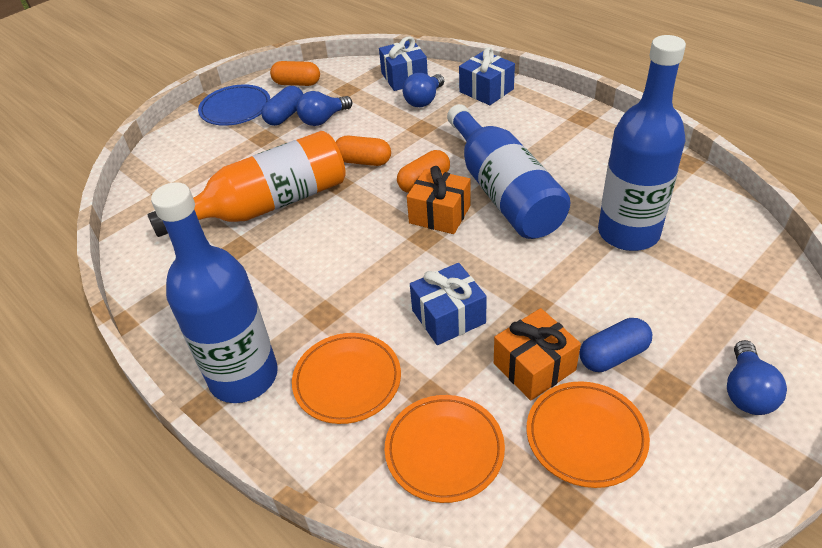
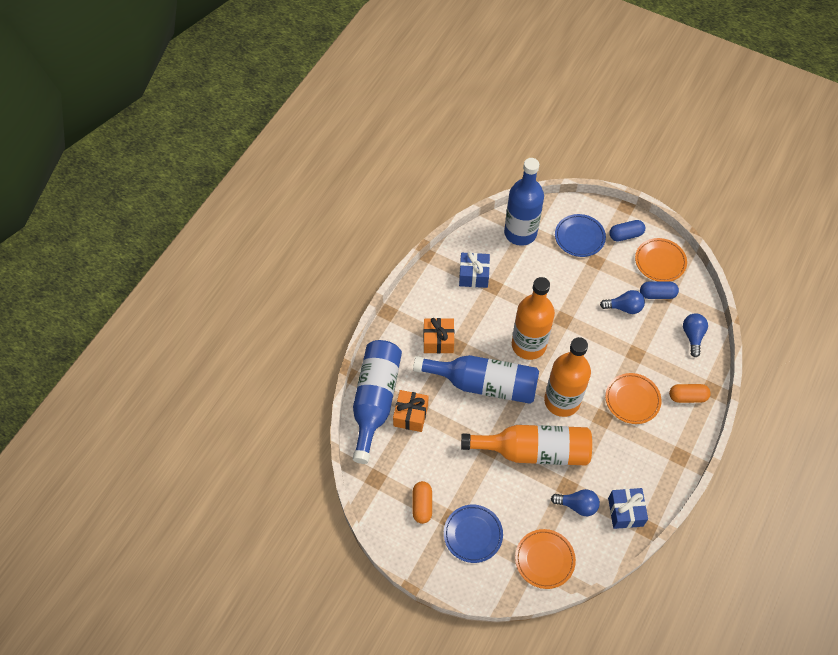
blue gift: [379,36,428,91] [410,263,487,345] [459,47,515,105] = 3 -> [459,252,490,288] [608,488,648,529] = 2
blue plate: [198,84,270,126] = 1 -> [444,505,503,563] [555,214,606,257] = 2
orange bottle: [148,131,346,237] = 1 -> [461,425,592,466] [512,277,555,360] [544,337,591,417] = 3
orange capsule: [270,61,320,86] [336,136,391,166] [397,150,450,193] = 3 -> [412,481,432,524] [669,384,711,403] = 2

